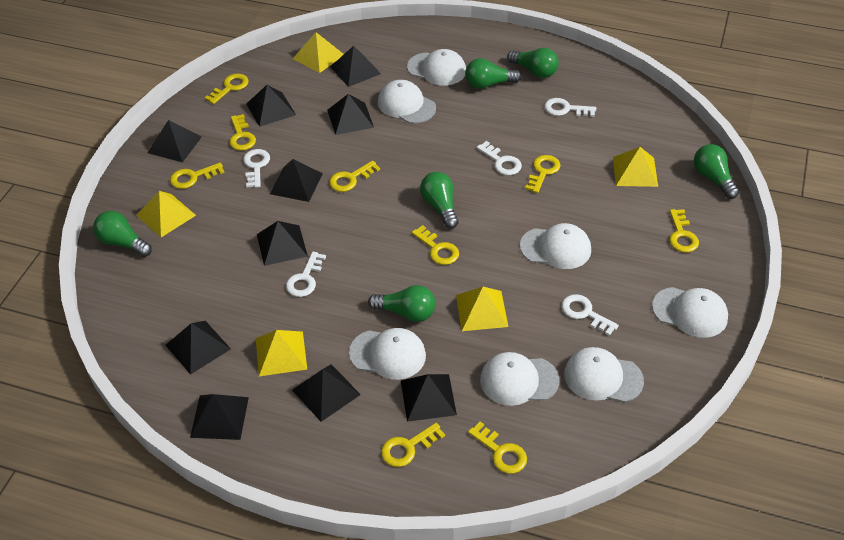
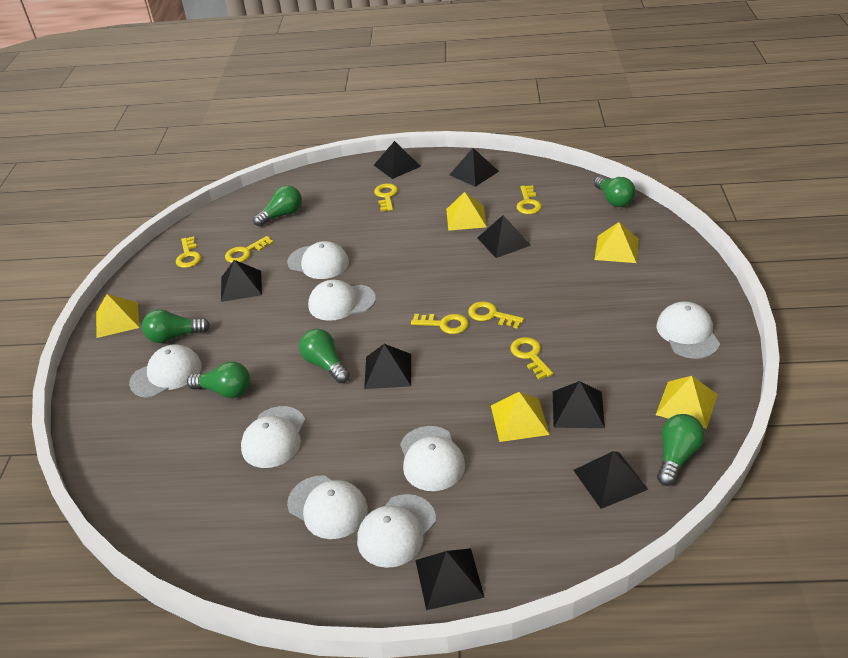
black pyramid: [147,120,202,163] [165,321,231,375] [190,394,249,440] [246,85,296,127] [257,221,308,266] [270,159,323,202] [292,364,361,422] [327,94,374,135] [331,46,381,87] [401,374,457,422] = 10 -> [221,260,262,302] [364,344,411,389] [374,141,421,179] [415,548,485,610] [449,148,499,187] [477,215,531,258] [553,381,605,428] [573,451,648,509] = 8
white cap: [349,328,426,380] [378,80,436,124] [407,49,466,86] [480,352,560,406] [520,223,591,269] [564,347,644,402] [652,287,728,338] = 7 -> [129,344,202,398] [241,406,305,468] [287,241,349,279] [287,475,368,539] [308,280,376,321] [357,494,436,568] [400,426,465,491] [656,301,720,359] = 8
white key: [243,149,270,188] [286,252,326,297] [476,141,522,175] [544,98,596,117] [561,294,619,336] = 5 -> none = 0
yellow key: [170,163,225,189] [205,74,249,104] [229,114,256,151] [329,161,380,192] [381,423,445,467] [412,225,459,265] [468,422,527,474] [525,155,560,193] [669,209,699,252] = 9 -> [176,236,202,268] [225,236,274,263] [374,183,398,211] [411,314,469,334] [468,301,524,329] [510,337,553,379] [516,185,542,214] = 7

